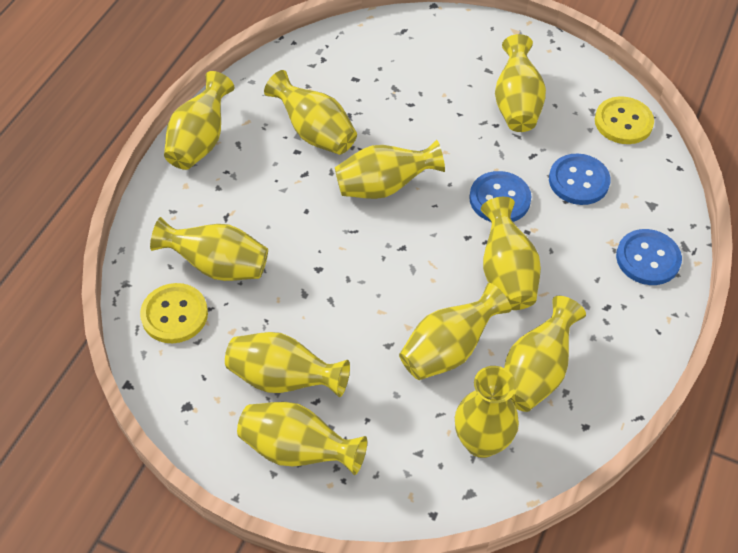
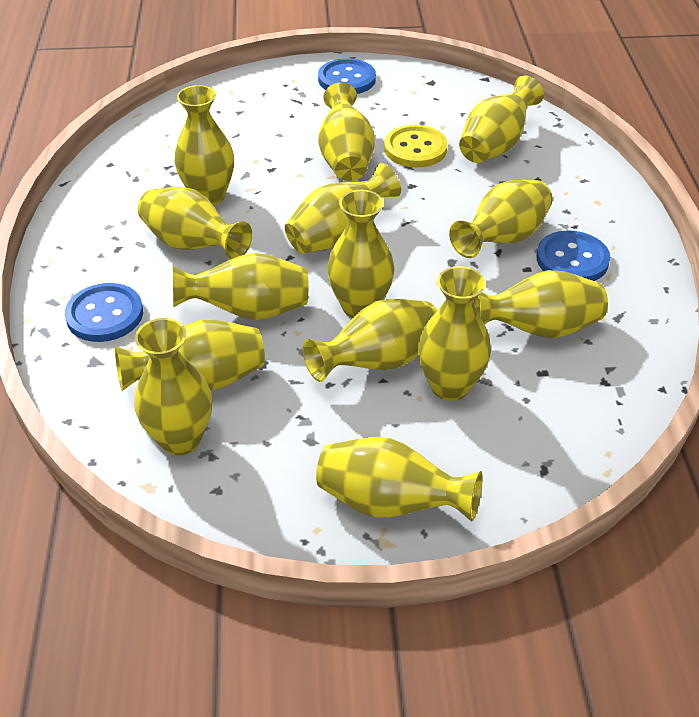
yellow button: [140,283,208,343] [595,96,654,144] = 2 -> [384,125,448,167] = 1
yellow vase: [150,217,268,281] [164,71,234,170] [225,332,350,397] [237,402,367,475] [264,70,357,155] [335,140,445,199] [399,283,511,380] [455,366,519,458] [481,197,541,310] [495,34,546,132] [504,296,586,412] = 11 -> [115,320,265,391] [134,318,212,455] [138,187,252,259] [173,253,308,320] [174,85,234,205] [285,163,401,254] [303,299,437,382] [316,437,483,522] [318,82,375,181] [327,190,395,318] [418,266,491,401] [449,180,553,258] [459,75,544,163] [473,270,608,338] = 14

